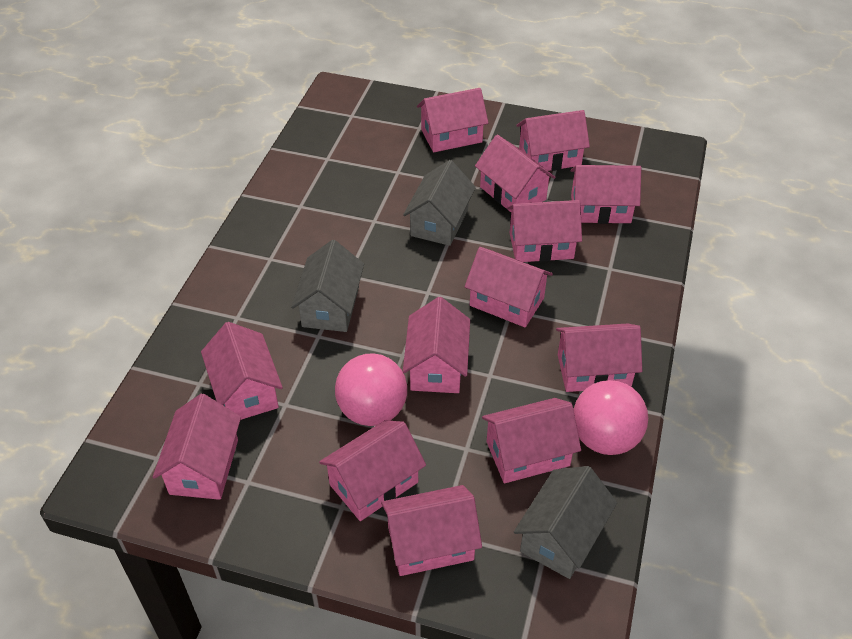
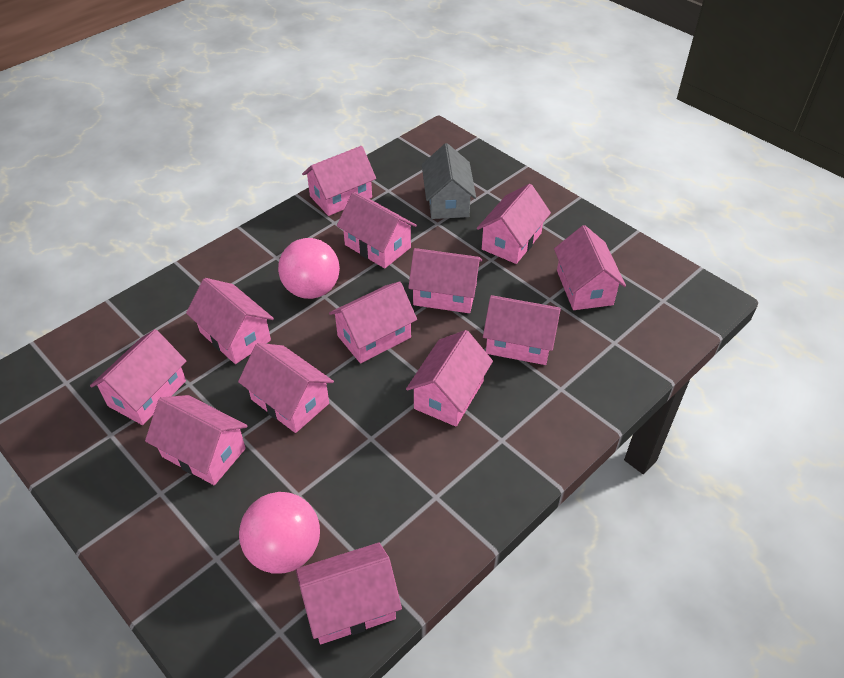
grey house: [291,240,364,332] [403,160,476,246] [514,466,617,579] = 3 -> [422,143,476,219] = 1

